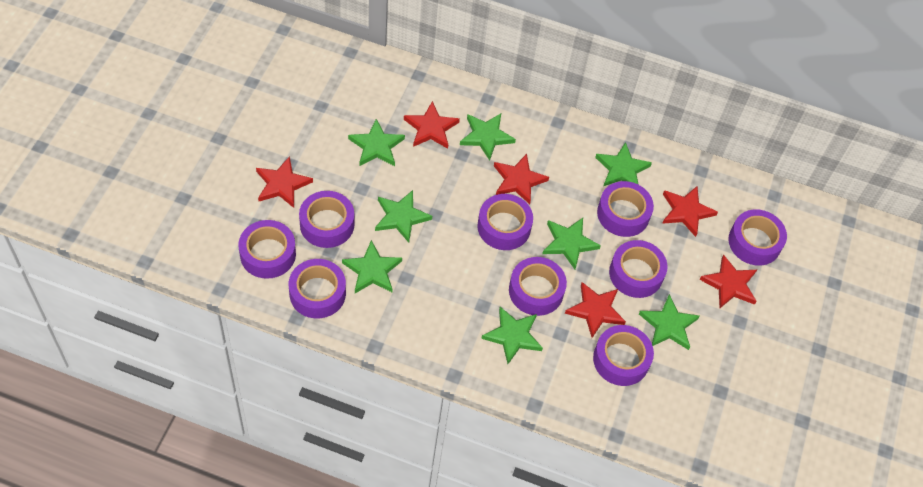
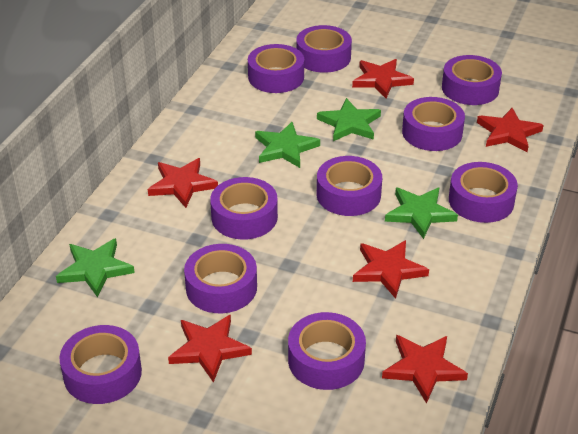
green star: [342,240,402,293] [348,119,405,166] [375,190,432,243] [460,114,516,161] [481,307,543,364] [542,218,601,269] [595,142,652,186] [639,294,700,350] = 8 -> [56,238,135,298] [255,122,320,168] [317,98,381,141] [385,188,458,239] = 4
purple tape: [238,220,296,279] [289,259,346,319] [299,191,354,248] [477,194,533,250] [509,257,567,316] [593,325,654,386] [597,181,654,237] [609,240,668,298] [729,209,787,266] = 9 -> [59,325,142,404] [184,244,257,313] [210,177,278,240] [248,44,304,93] [288,312,366,390] [296,25,352,73] [317,156,382,216] [402,97,465,151] [442,55,502,105] [449,162,518,223] = 10

